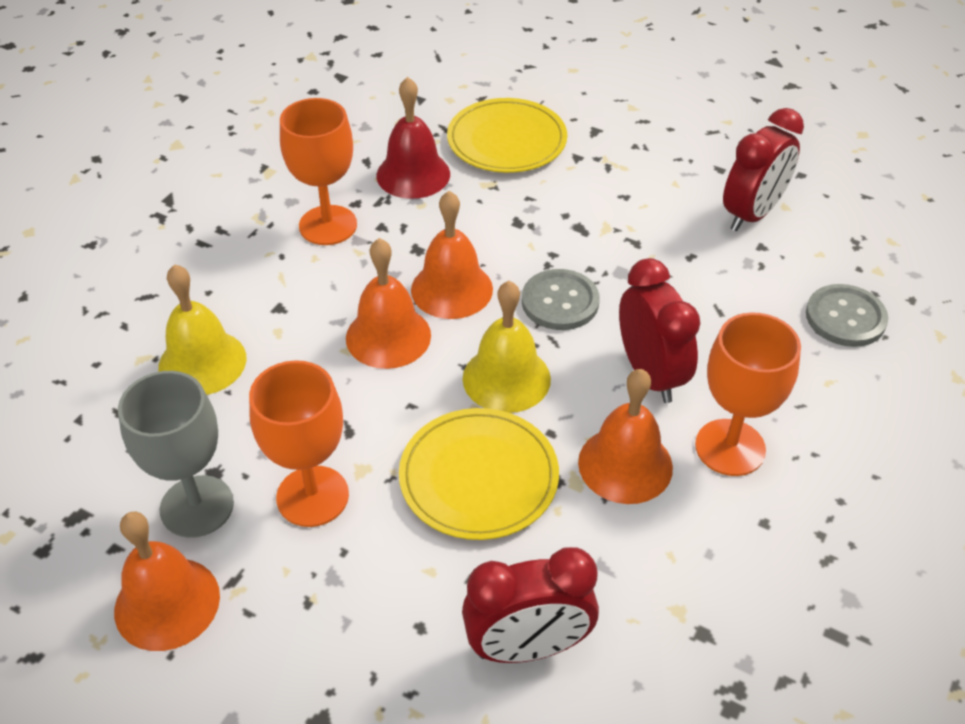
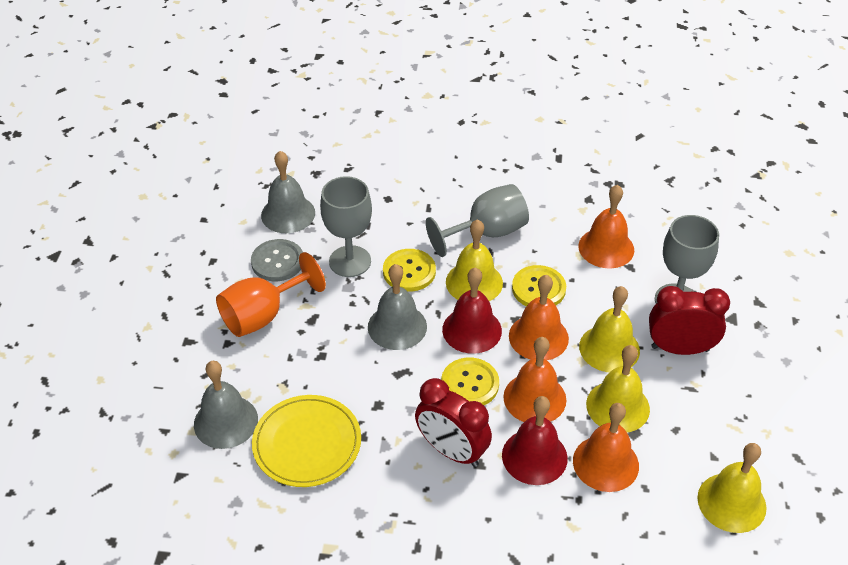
grey bell: none = 0 -> [194,361,258,449] [261,151,315,233] [368,264,427,350] = 3
grey button: [522,269,600,330] [806,284,888,347] = 2 -> [251,239,303,281] = 1
grey goblet: [118,371,234,538] = 1 -> [320,176,372,277] [426,184,529,257] [655,215,719,303] = 3
orange goblet: [249,360,349,527] [280,98,357,245] [695,313,801,476] = 3 -> [216,252,326,337] = 1
red bell: [376,77,450,199] = 1 -> [442,268,502,354] [502,396,568,485] = 2
red clock: [462,547,599,663] [619,258,700,403] [723,108,804,231] = 3 -> [415,378,492,467] [649,286,730,355] = 2
yellow bell: [158,264,246,395] [463,281,551,413] = 2 -> [446,219,503,301] [579,286,640,372] [586,345,650,433] [697,443,767,533] = 4
yellow button: none = 0 -> [383,249,436,292] [441,358,499,405] [512,265,566,306] = 3
yellow plate: [399,408,559,540] [447,98,567,173] = 2 -> [252,395,361,487] = 1

